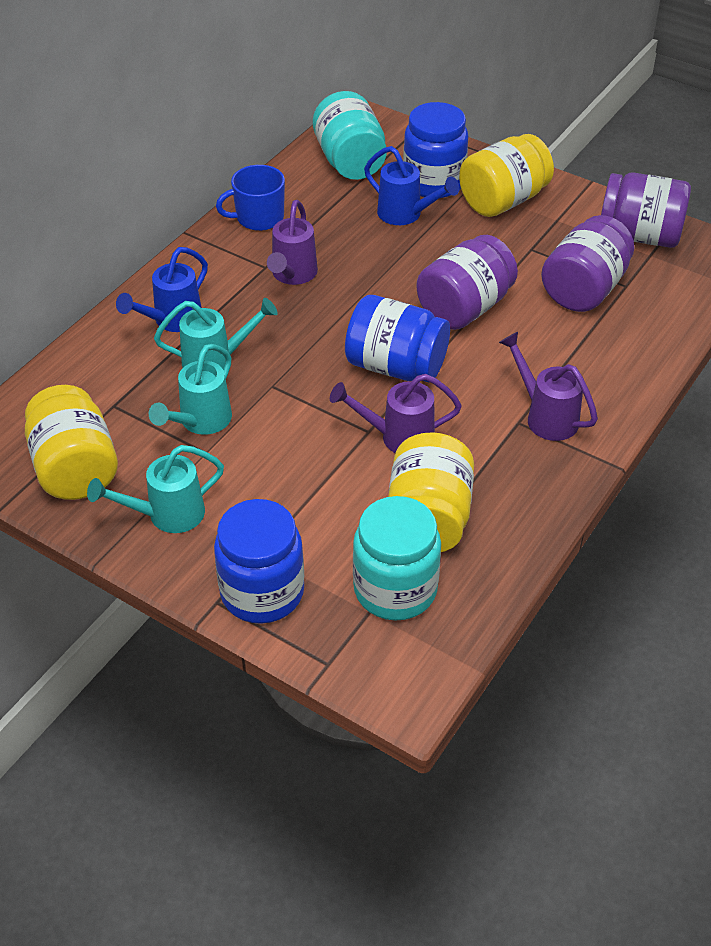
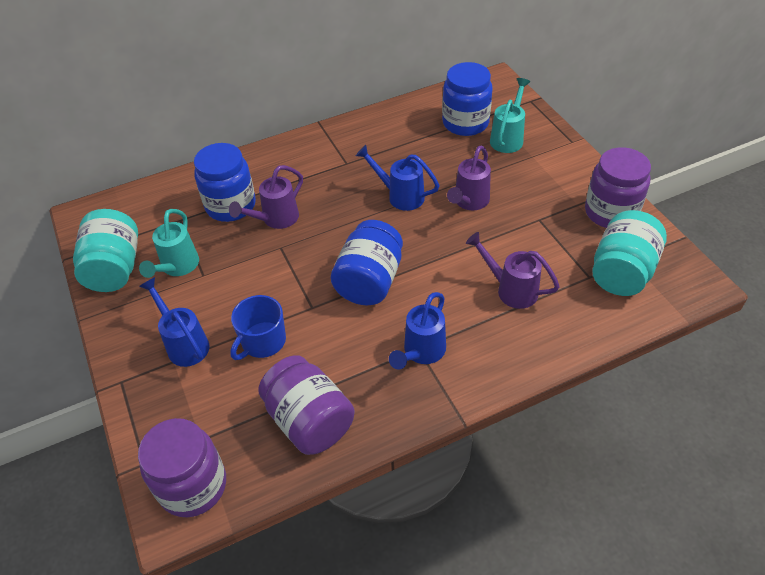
blue watering can: [116,247,208,332] [364,146,460,225] = 2 -> [139,277,209,367] [356,145,440,211] [389,292,446,369] = 3
turquoise watering can: [87,445,224,533] [149,344,232,435] [154,298,278,369] = 3 -> [139,209,199,278] [490,78,530,153] = 2
yellow jar: [25,385,118,500] [388,432,474,552] [459,134,554,217] = 3 -> none = 0

